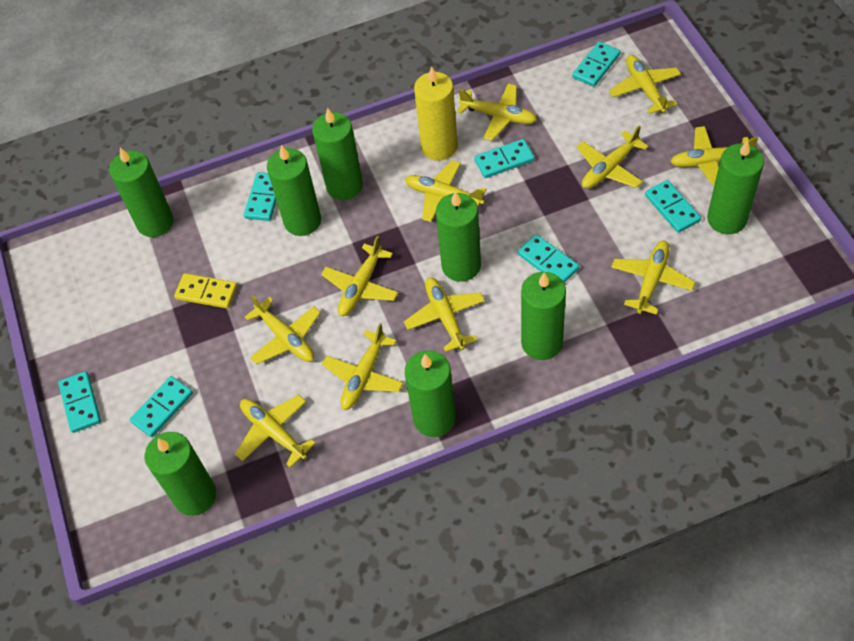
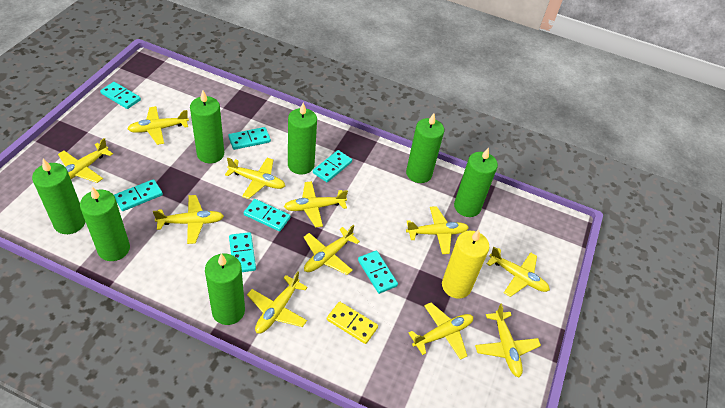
green candle: [109,148,173,237] [145,432,216,516] [267,145,321,236] [312,108,363,200] [405,350,456,437] [436,191,481,282] [521,272,566,360] [707,140,764,234] = 8 -> [32,159,85,234] [80,187,130,261] [190,90,224,163] [205,253,245,325] [288,103,317,175] [406,113,444,183] [454,147,498,217] = 7

